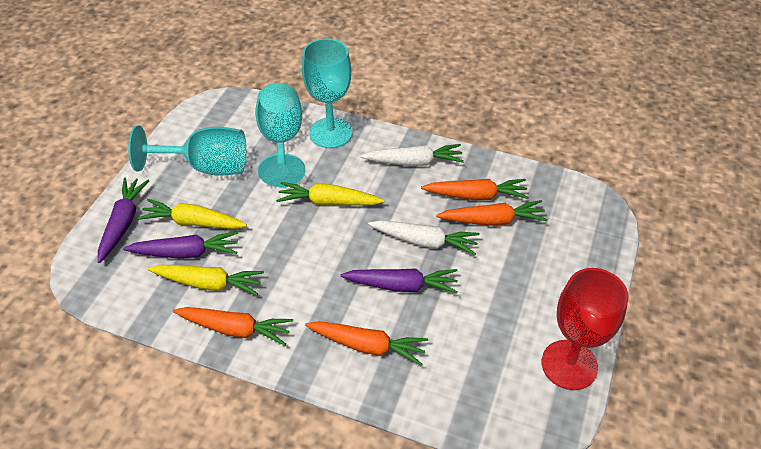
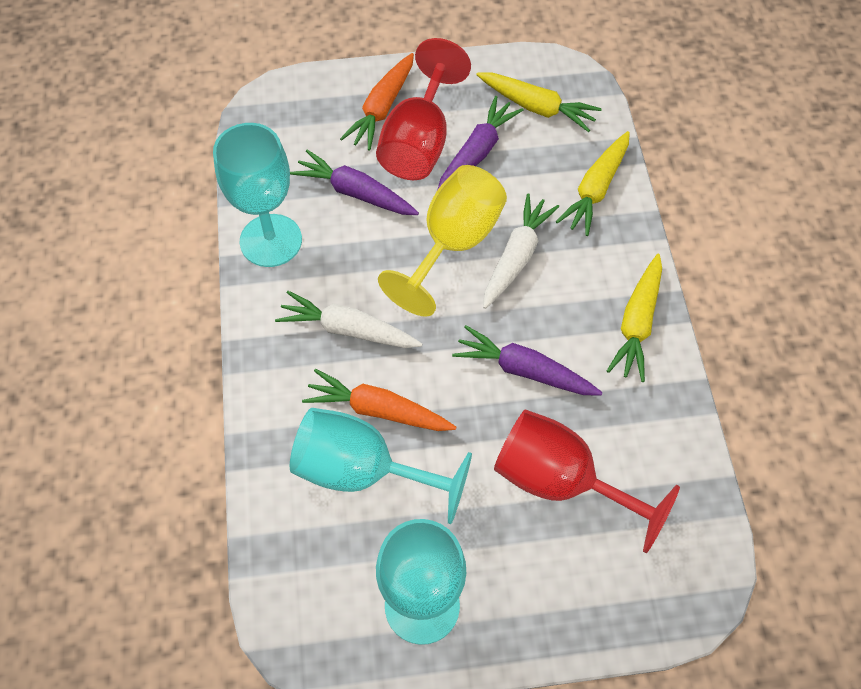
orange carrot: [173,307,293,346] [305,321,428,366] [421,179,529,200] [436,200,548,226] = 4 -> [302,369,456,431] [340,53,414,151] = 2
red goblet: [542,268,629,390] = 1 -> [376,38,471,180] [494,409,680,553] = 2
yellow goblet: none = 0 -> [378,165,507,317] = 1

